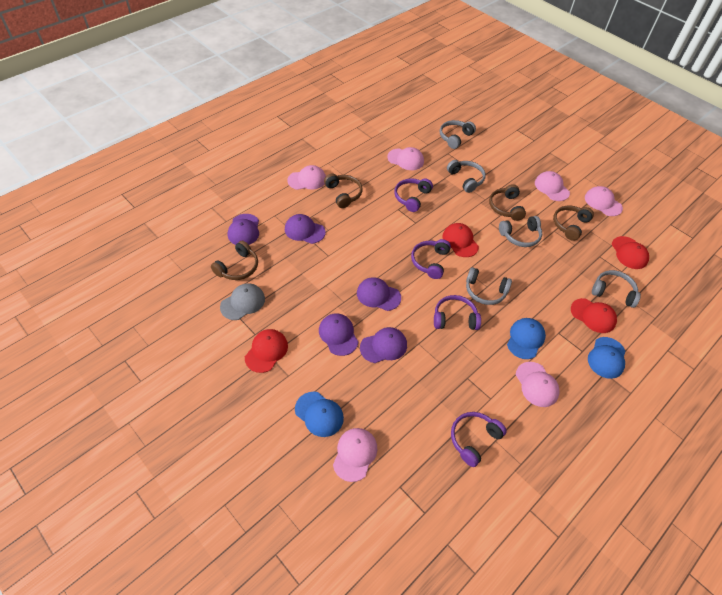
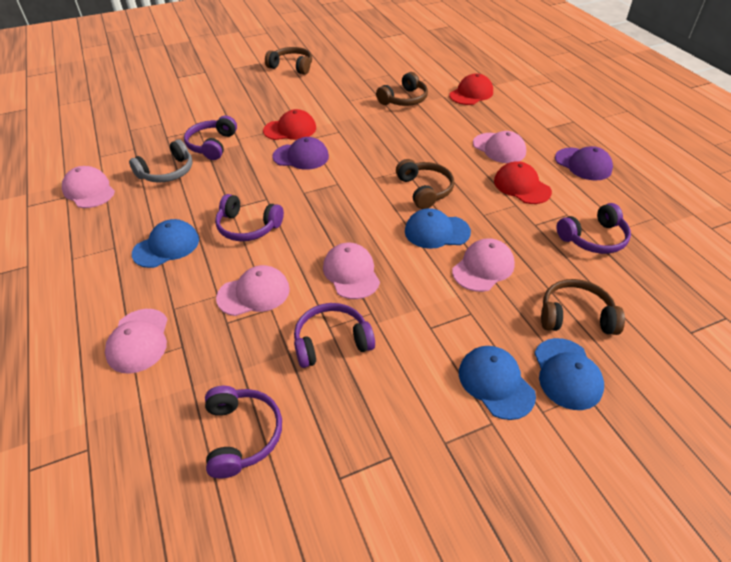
blue cap: [295,392,344,437] [507,318,546,359] [588,337,625,379] = 3 -> [132,219,199,268] [405,208,471,249] [459,346,536,420] [534,338,604,410] = 4
grey cap: [220,283,265,320] = 1 -> none = 0
grey headphones: [440,120,476,149] [447,160,486,193] [466,267,512,305] [499,216,542,247] [592,270,641,308] = 5 -> [129,139,193,183] = 1
purple cap: [228,214,259,245] [285,214,326,244] [319,313,358,356] [357,277,401,311] [360,327,407,363] = 5 -> [272,137,329,170] [555,146,613,181] = 2
purple headphones: [394,178,433,212] [411,239,451,279] [434,295,481,330] [451,412,507,467] = 4 -> [184,116,237,160] [205,386,282,478] [215,194,284,241] [294,303,375,368] [557,203,631,254] = 5
red cap: [245,329,288,373] [442,223,479,257] [571,298,617,333] [612,236,649,269] = 4 -> [263,109,316,140] [449,73,493,105] [494,161,552,204] = 3

